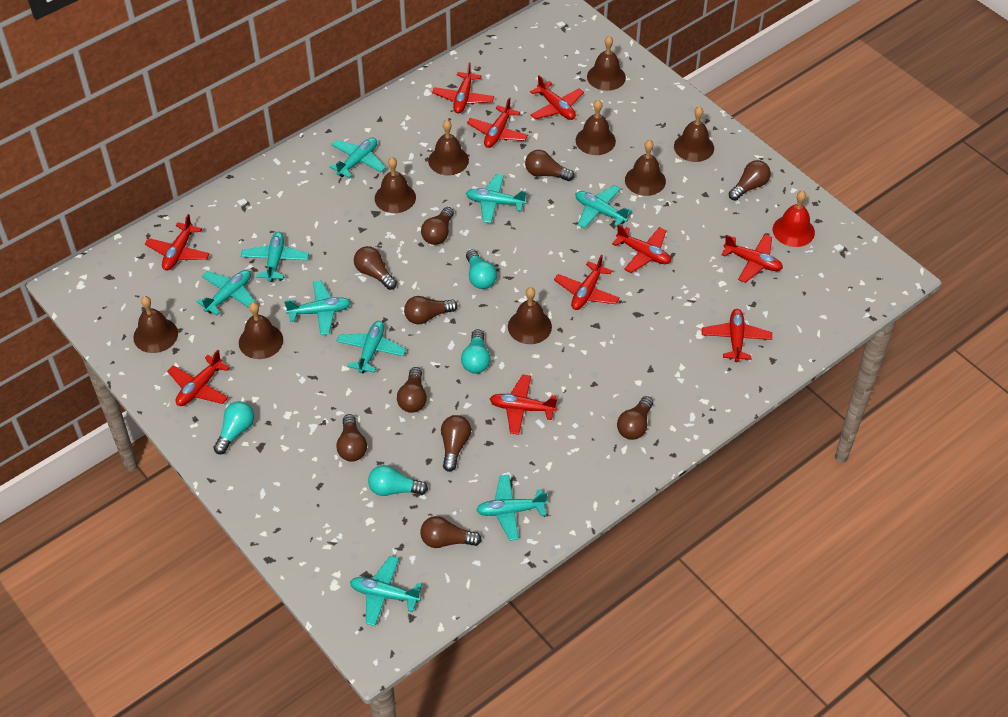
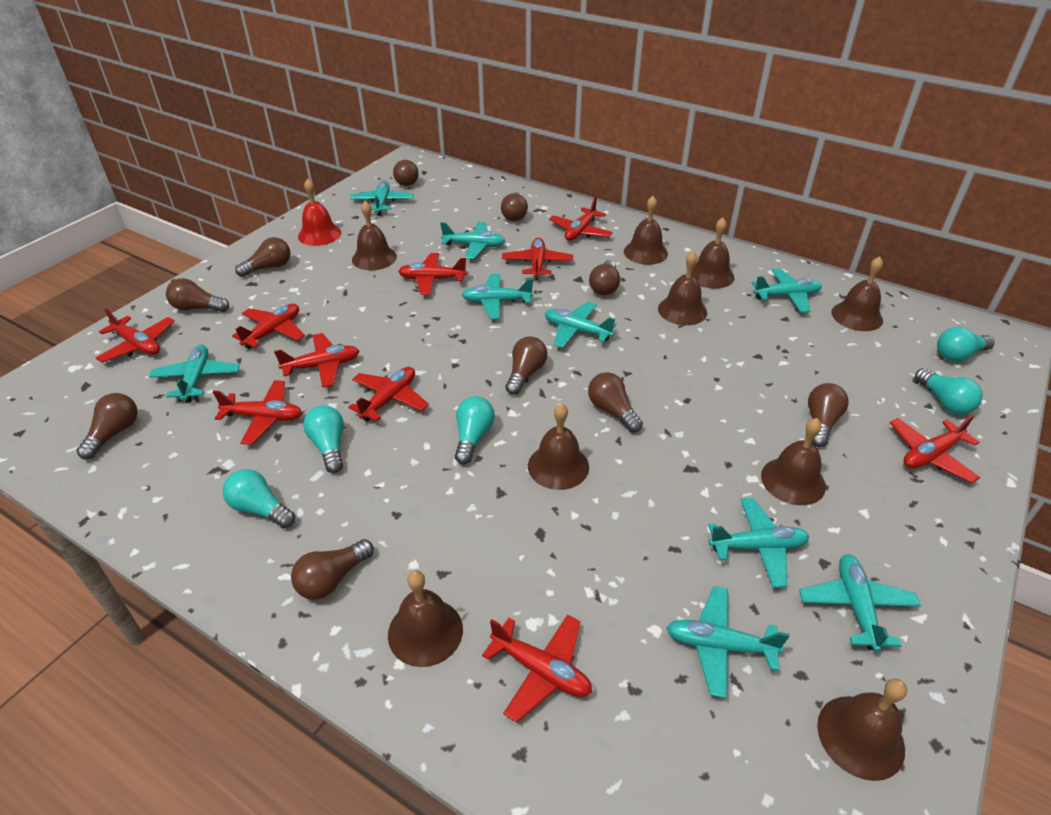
turquoise light bulb: [214,401,254,454] [368,465,428,496] [461,329,491,374] [466,249,497,289] = 4 -> [223,469,295,528] [303,406,344,473] [455,396,495,464] [915,368,983,415] [937,327,995,361] = 5

